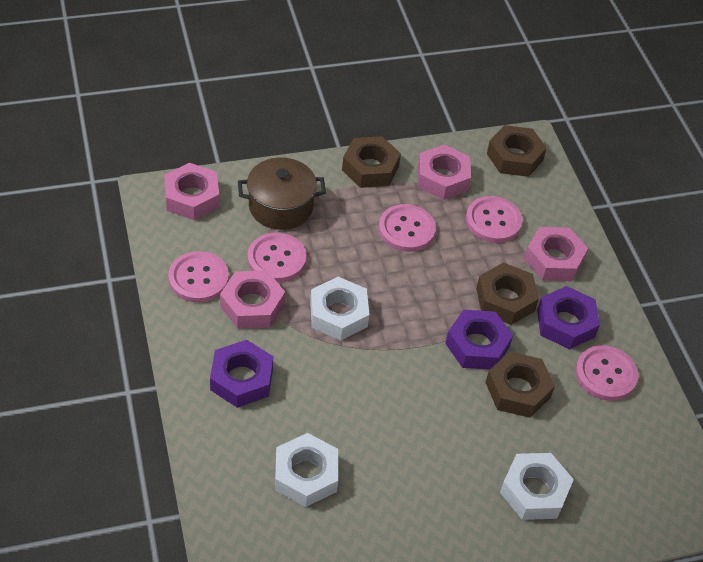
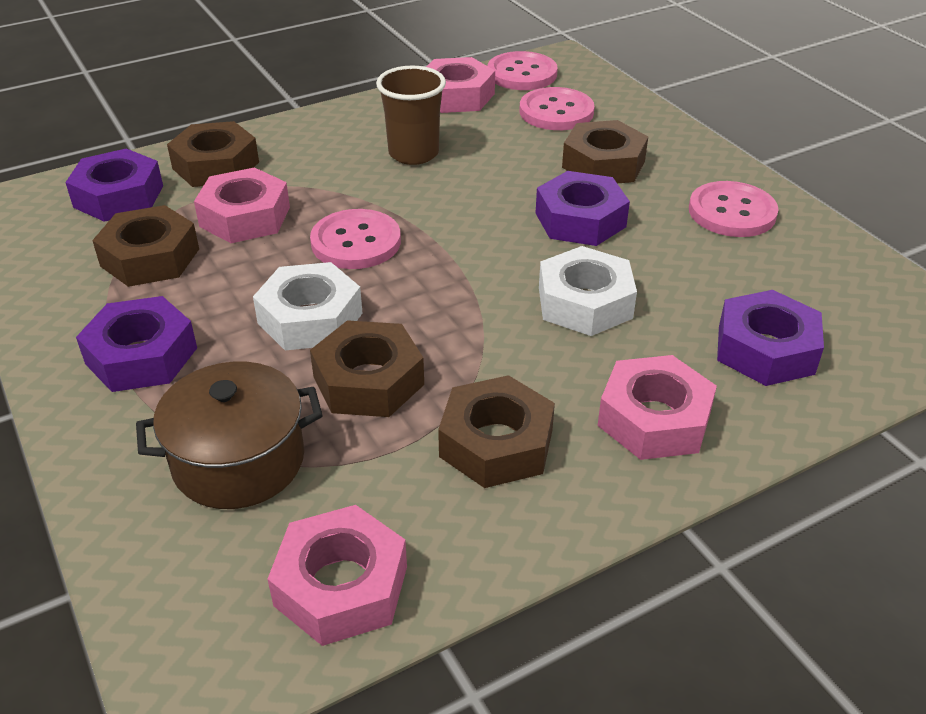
brown cup: none = 0 -> [376,66,446,165] = 1
brown nut: [342,136,401,188] [476,263,539,325] [485,352,555,418] [487,125,547,177] = 4 -> [92,205,199,287] [167,121,259,187] [310,320,424,417] [438,375,555,488] [562,120,648,183] = 5
pink button: [168,251,229,303] [248,232,307,282] [379,204,436,252] [466,196,523,243] [575,345,638,401] = 5 -> [310,209,401,269] [487,51,558,90] [520,87,595,130] [689,181,778,237] = 4
purple nut: [210,340,273,408] [445,310,513,369] [537,286,600,349] = 3 -> [65,149,163,222] [76,296,197,392] [536,171,630,246] [717,290,824,386] = 4
white nut: [275,433,338,507] [310,277,369,341] [500,453,574,520] = 3 -> [253,262,362,350] [539,246,637,336] = 2

